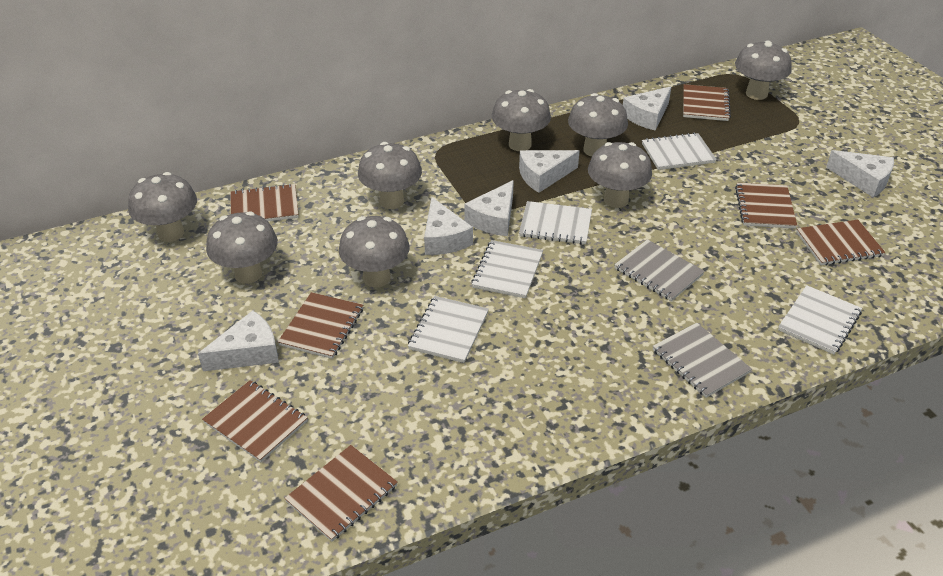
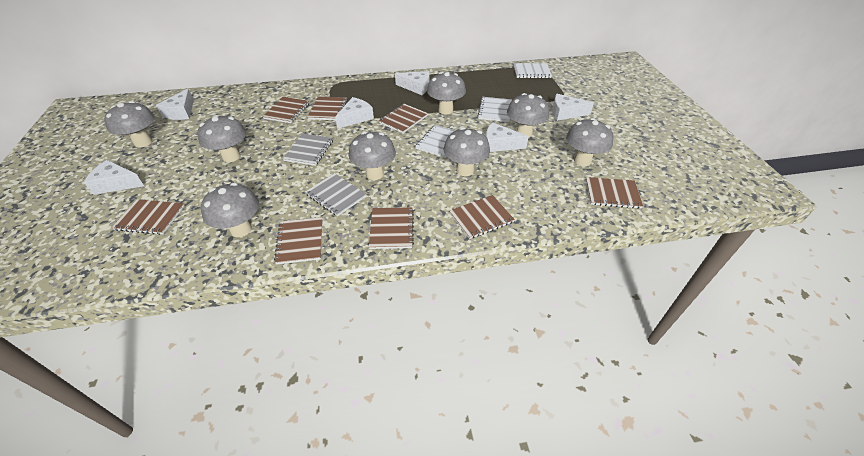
brown notebook: [202,380,308,462] [230,184,298,221] [278,292,363,359] [285,445,398,542] [683,84,731,121] [735,183,797,229] [796,220,886,265] = 7 -> [112,199,185,235] [262,97,309,123] [274,217,322,264] [308,97,347,120] [369,207,414,249] [379,104,428,133] [449,195,515,239] [586,177,643,209] = 8
white notebook: [408,296,489,363] [471,240,543,298] [519,201,592,244] [642,133,717,170] [778,285,862,355] = 5 -> [415,125,455,158] [478,97,512,122] [513,63,552,78] = 3

